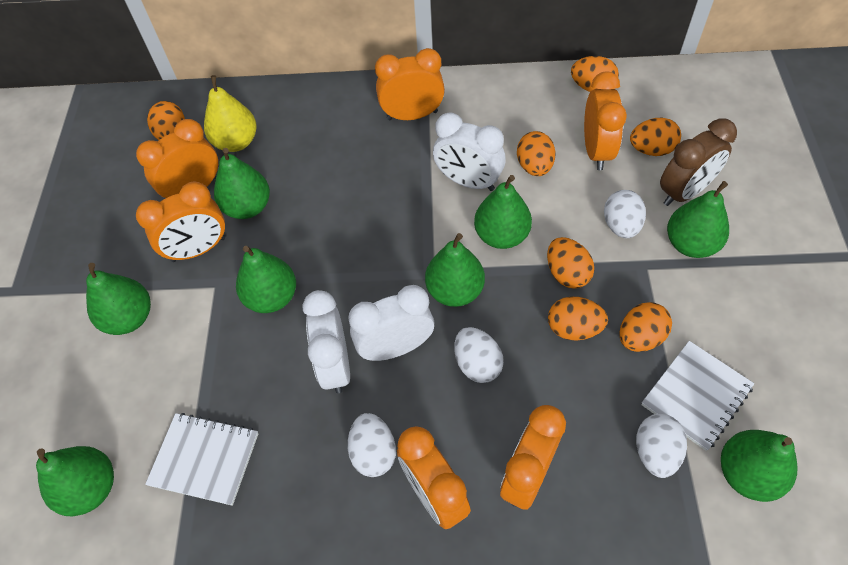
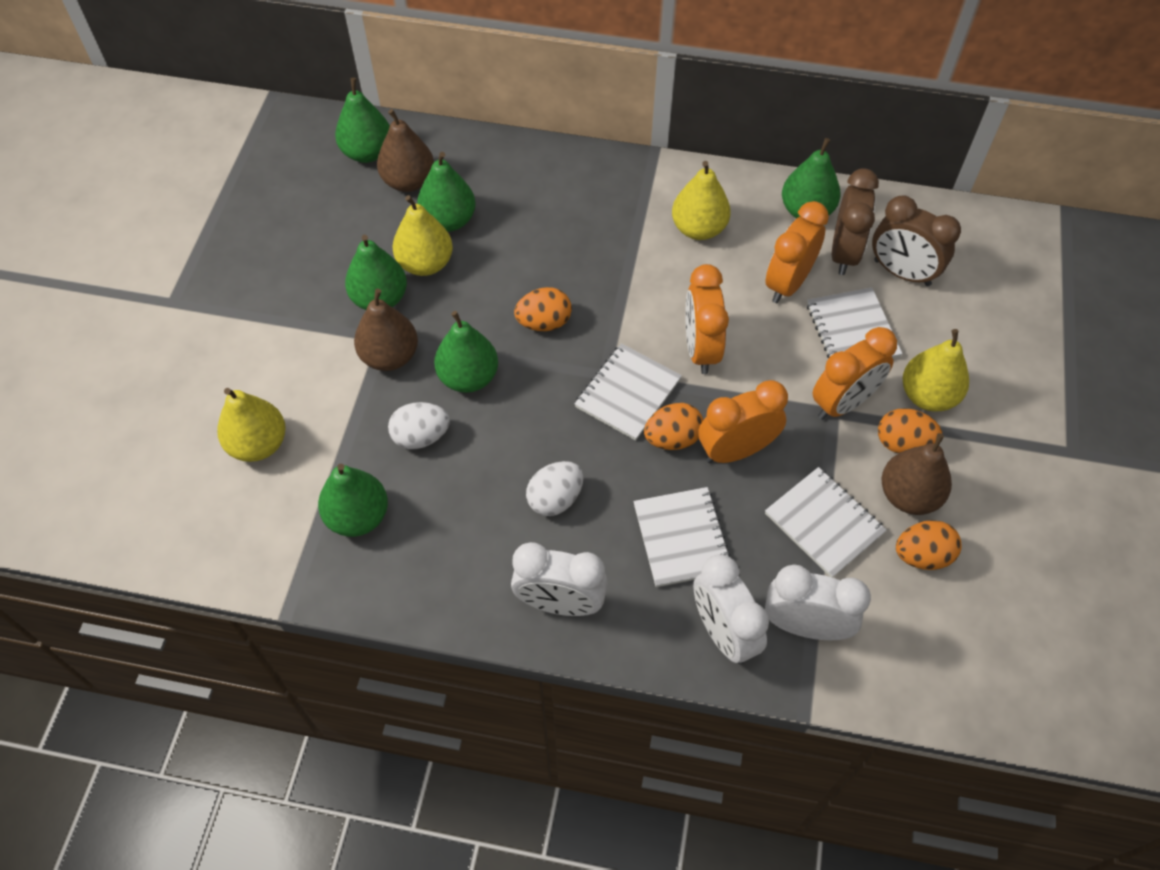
brown clock: [660,118,737,206] = 1 -> [832,168,879,275] [872,195,961,286] = 2
brown pear: none = 0 -> [354,289,418,371] [377,109,434,192] [882,433,952,515] = 3
green pear: [36,446,114,516] [86,263,151,335] [214,148,270,219] [236,246,296,313] [425,233,485,307] [474,175,532,249] [667,181,729,258] [721,430,798,502] = 8 -> [318,464,388,537] [335,78,390,163] [345,235,407,310] [417,152,476,232] [434,311,498,393] [782,138,840,219] = 6
orange clock: [136,119,218,198] [136,182,225,262] [375,48,445,120] [397,426,471,529] [500,405,566,510] [584,72,627,170] = 6 -> [685,264,729,374] [698,380,788,463] [765,201,829,303] [812,327,897,420] = 4
orange egg: [147,101,185,140] [517,131,555,176] [547,237,594,289] [548,297,608,340] [571,56,619,92] [619,302,672,352] [630,118,681,156] = 7 -> [514,287,572,331] [644,403,703,450] [878,408,942,453] [896,520,961,570] = 4
white egg: [348,413,396,477] [454,327,504,383] [604,190,646,238] [636,414,687,478] = 4 -> [388,402,450,449] [526,461,583,516] = 2
white notebook: [145,413,258,506] [641,341,754,451] = 2 -> [574,343,682,441] [633,487,730,587] [765,467,887,578] [807,287,903,358] = 4
yellow pear: [204,75,257,152] = 1 -> [217,388,286,462] [392,195,453,276] [672,161,731,240] [903,329,969,411] = 4

